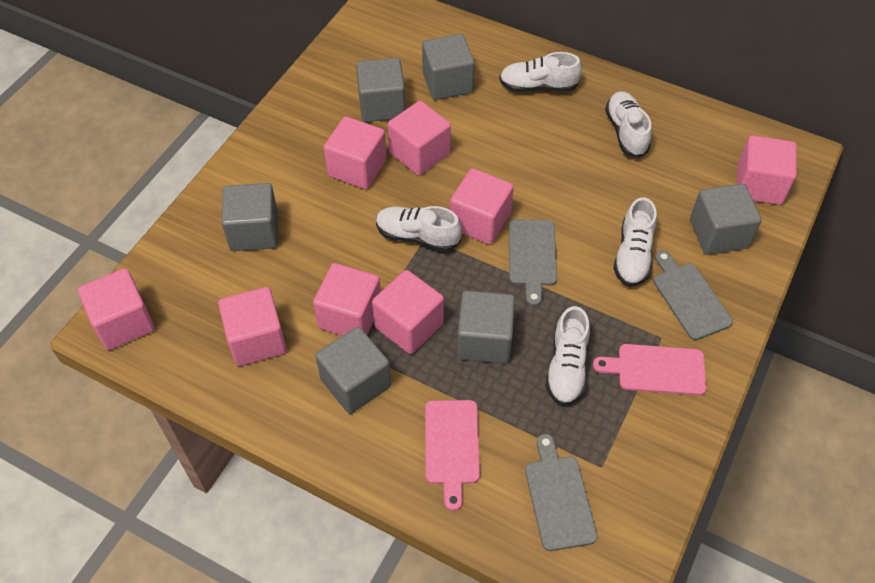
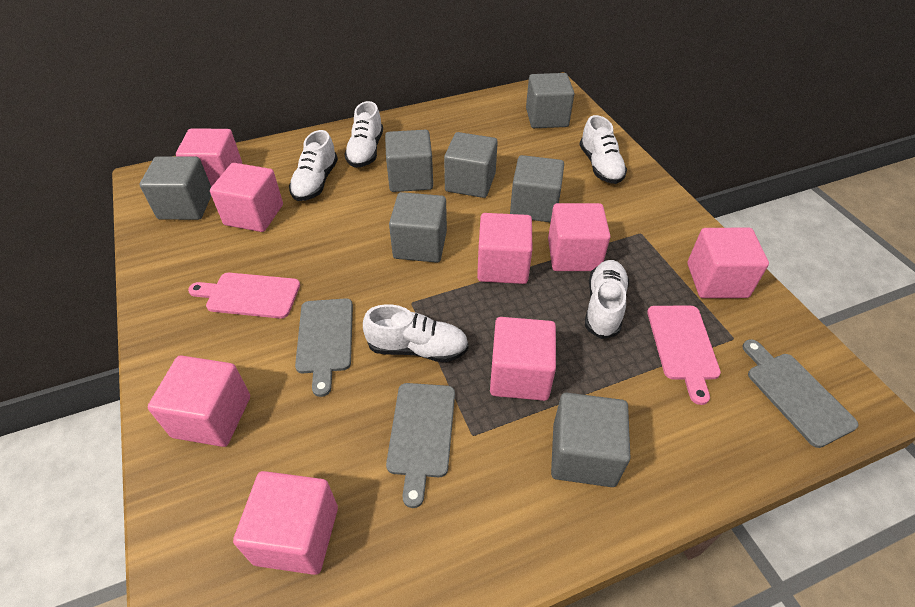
grey cube: [221,183,278,251] [315,327,391,414] [356,58,406,122] [422,34,475,100] [457,291,515,364] [690,184,762,255] = 6 -> [140,156,211,220] [385,130,433,192] [389,192,447,263] [444,132,498,198] [510,155,564,223] [526,73,574,128] [551,393,631,487] = 7

